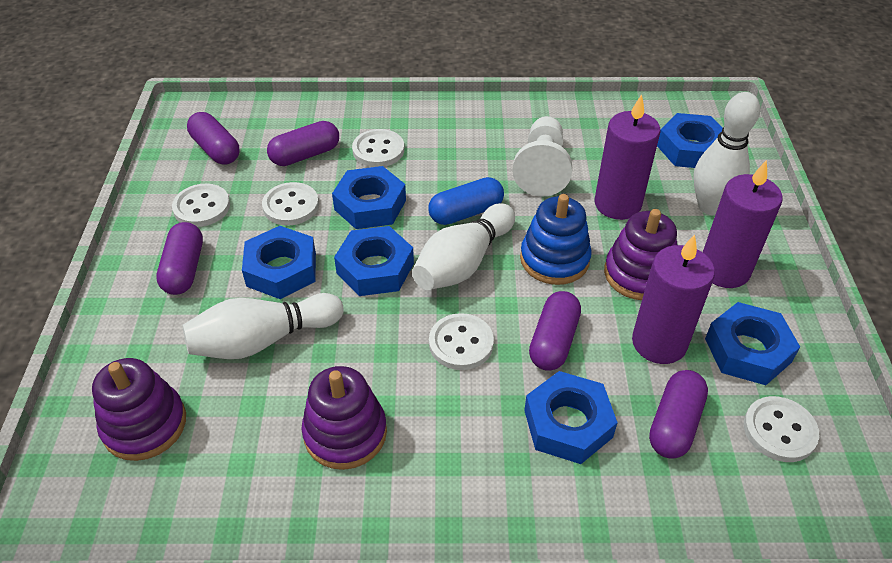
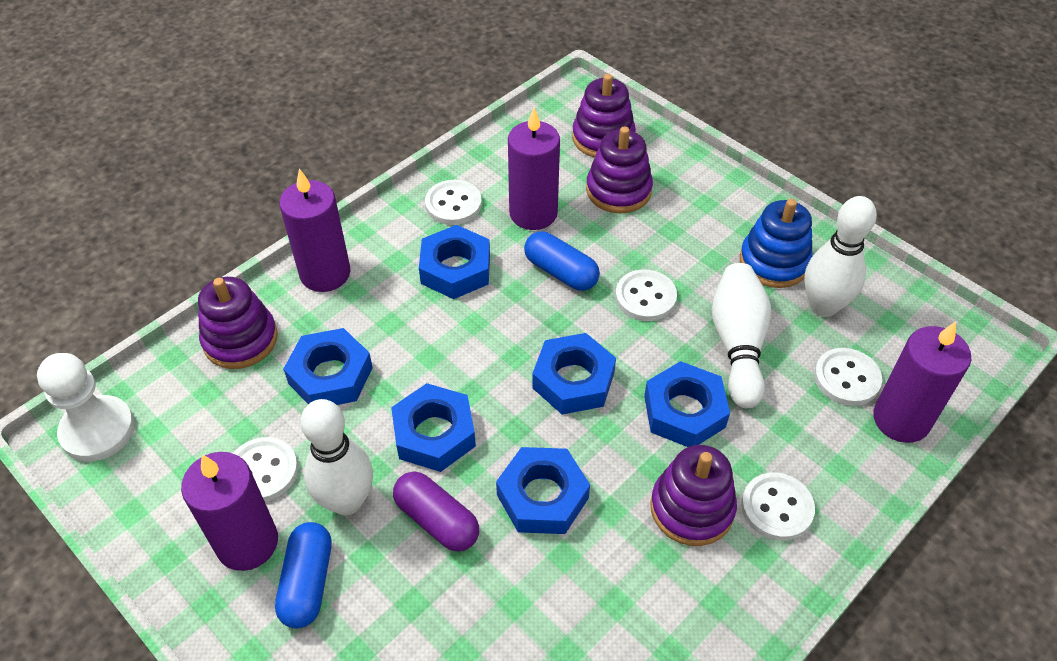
blue capsule: [428,177,504,225] = 1 -> [275,522,331,629] [524,231,600,291] = 2
purple candle: [595,94,661,220] [632,234,715,364] [703,160,783,288] = 3 -> [181,452,278,571] [279,169,351,292] [508,108,560,230] [873,321,971,443] = 4
purple capsule: [156,222,203,295] [187,112,240,164] [267,121,339,166] [529,291,581,371] [649,370,708,459] = 5 -> [393,471,479,552] = 1
purple stacking toy: [92,358,186,461] [301,366,387,470] [604,209,677,300] = 3 -> [198,277,278,369] [572,74,636,157] [586,126,653,214] [650,445,737,546] = 4

